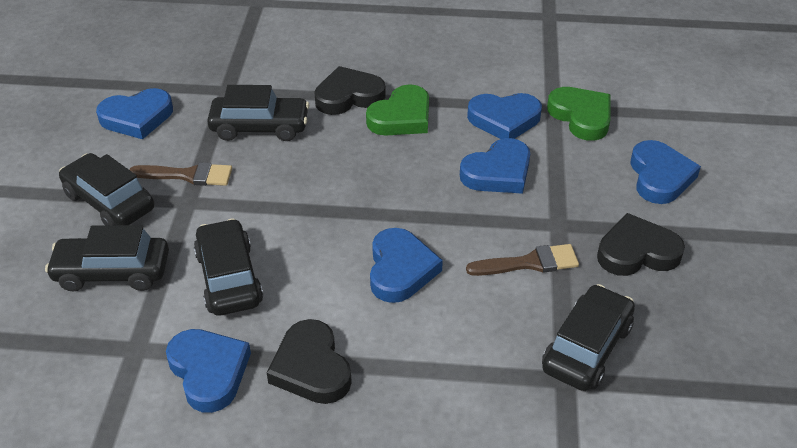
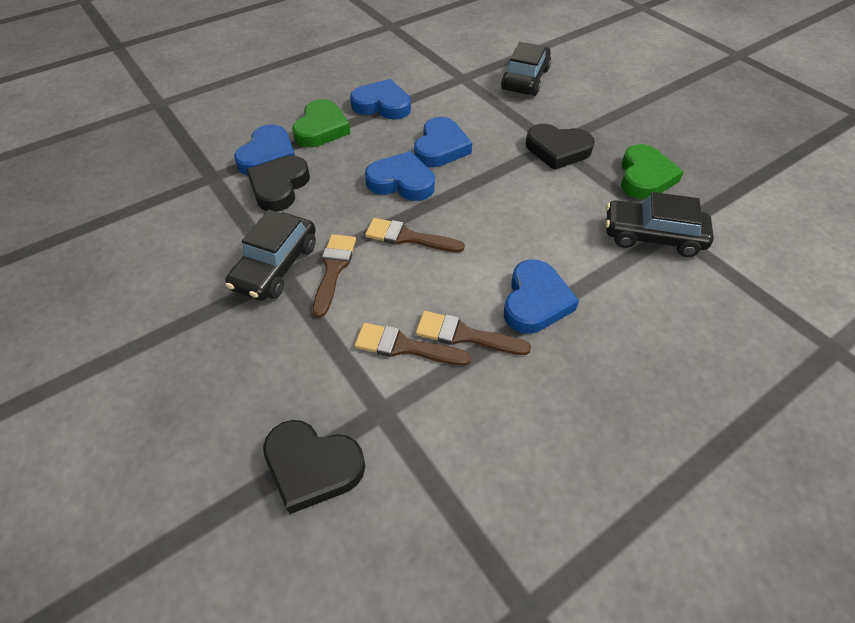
black car: [45,225,169,292] [59,153,154,225] [194,218,263,316] [207,85,309,141] [542,284,635,391] = 5 -> [225,210,316,301] [501,42,551,96] [606,192,714,257] = 3
blue heart: [96,88,173,139] [166,329,251,413] [370,228,443,303] [460,138,530,194] [467,93,542,139] [630,140,701,204] = 6 -> [234,124,295,175] [350,79,411,119] [365,151,435,201] [414,117,472,168] [504,259,579,334] = 5
brown brush: [130,162,232,186] [466,244,579,276] = 2 -> [312,234,356,318] [354,323,471,366] [365,218,465,252] [416,311,531,355] = 4

